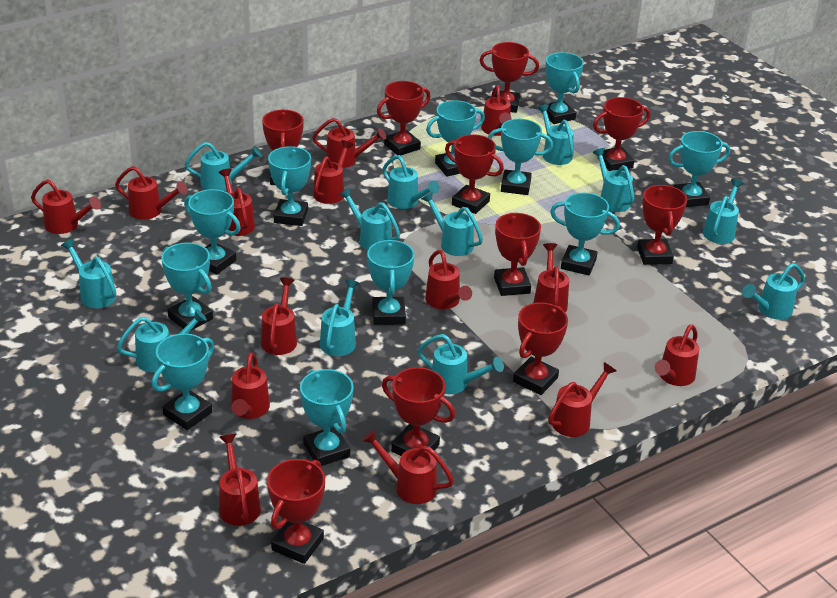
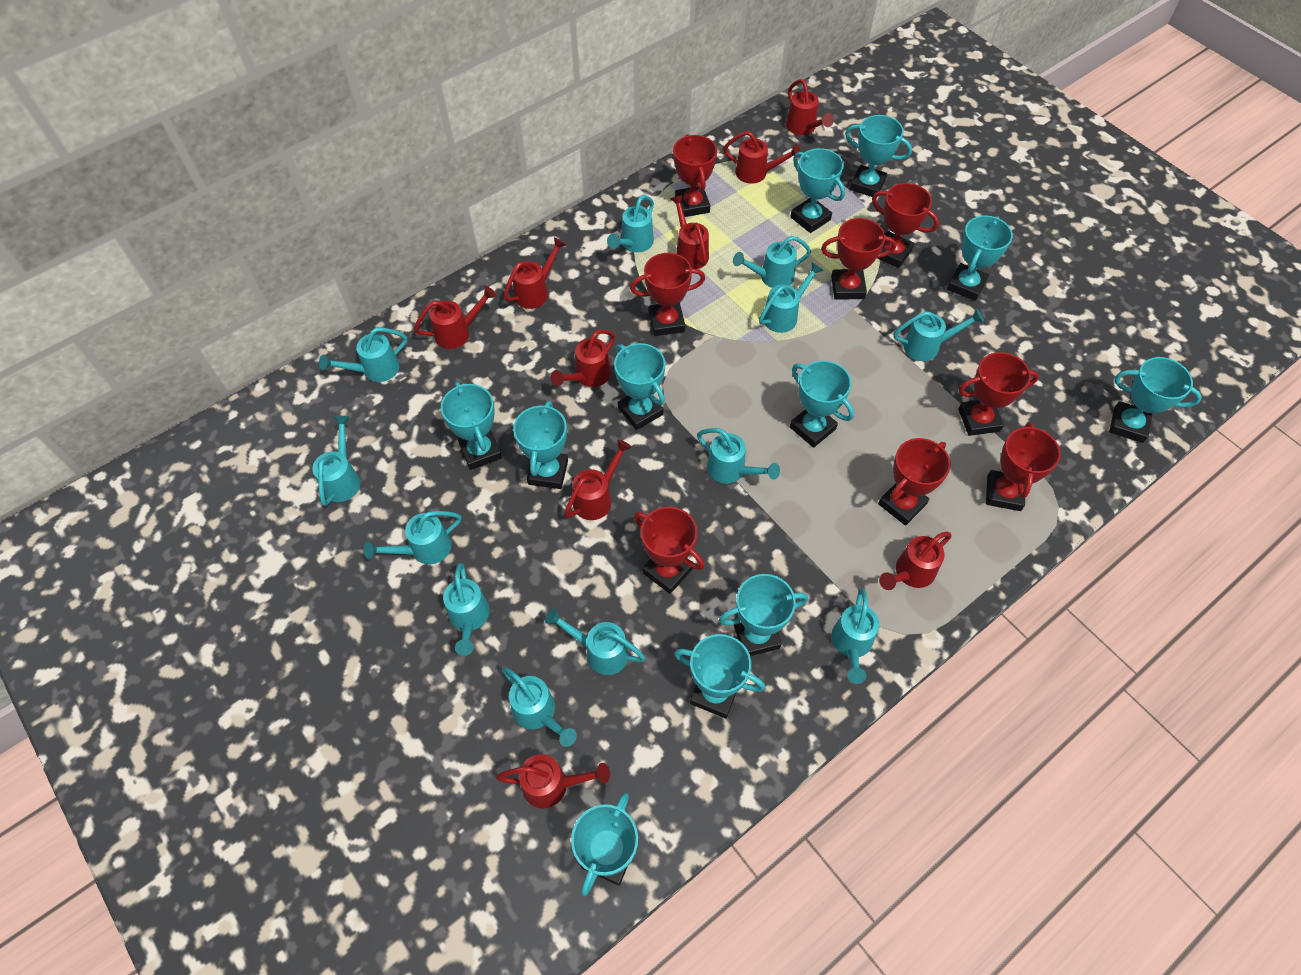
red trophy: [262,110,304,185] [267,459,325,564] [377,81,431,156] [382,367,455,456] [445,134,504,214] [479,42,539,113] [494,213,541,296] [513,302,568,395] [593,97,650,171] [637,185,687,265] = 10 -> [630,253,705,336] [634,507,705,594] [673,134,717,217] [821,218,896,300] [872,183,939,268] [878,438,951,526] [958,352,1039,436] [986,422,1061,511] = 8
red watering can: [31,179,101,234] [115,166,187,220] [219,169,255,236] [219,434,261,526] [231,352,270,419] [261,278,297,355] [312,118,386,168] [313,140,353,204] [362,430,454,504] [425,250,472,309] [481,85,512,136] [533,243,569,312] [548,362,616,437] [655,325,699,386] = 14 -> [414,286,496,349] [496,754,610,809] [503,237,567,309] [551,329,615,387] [565,439,632,520] [671,195,709,269] [723,131,801,184] [786,79,834,135] [879,532,952,590] = 9

